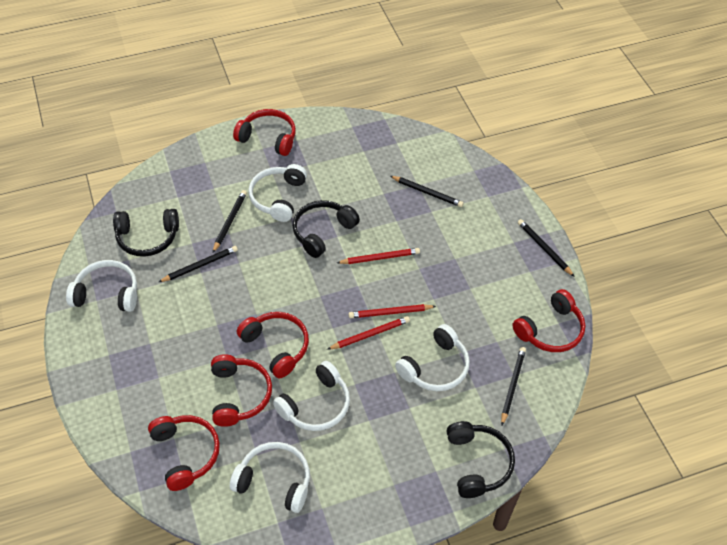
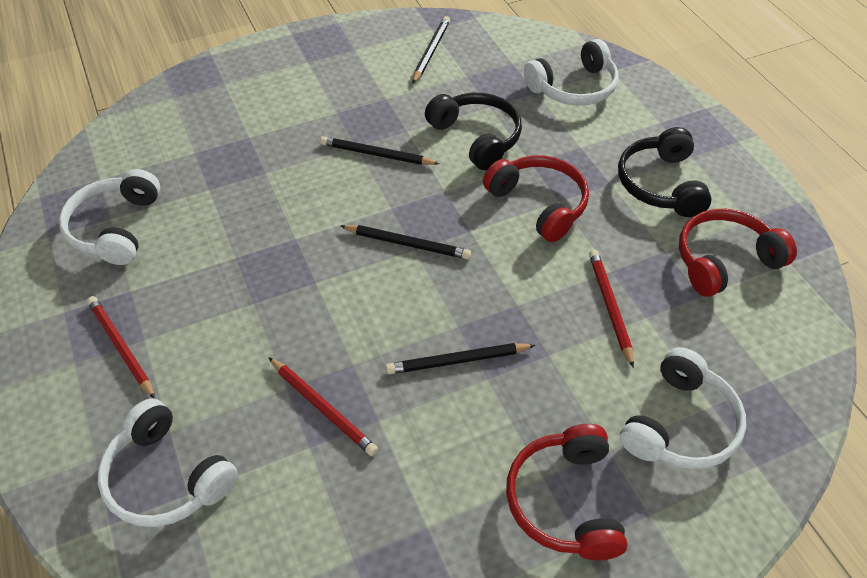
black headphones: [113,209,179,257] [293,200,360,258] [447,421,515,498] = 3 -> [425,93,522,170] [618,127,712,217] = 2
black pencil: [159,246,238,282] [213,190,247,252] [390,176,464,207] [501,347,526,425] [518,219,575,277] = 5 -> [320,136,439,165] [341,225,471,259] [386,343,535,374] [413,16,450,83] = 4
red headphones: [148,415,220,491] [211,354,272,427] [233,109,296,156] [237,312,309,378] [512,289,586,352] = 5 -> [483,155,589,242] [506,424,627,560] [679,209,797,297] = 3
white headphones: [66,260,137,312] [230,442,310,513] [248,164,307,222] [273,361,350,431] [395,324,470,391] = 5 -> [59,169,160,265] [98,398,238,527] [524,39,619,106] [620,347,746,469] = 4

